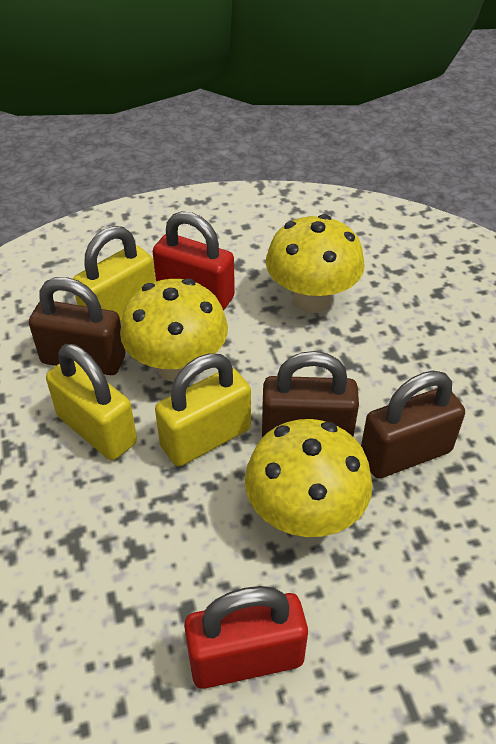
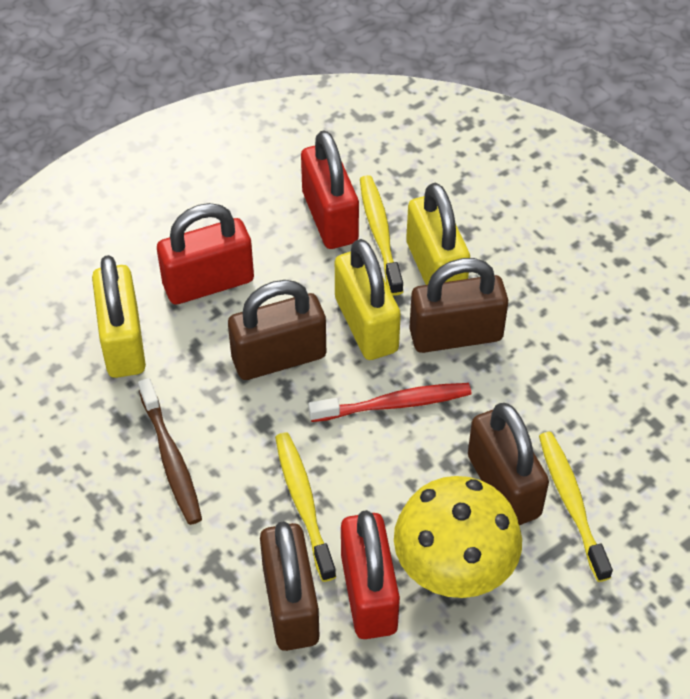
brown padlock: [29,277,125,375] [262,351,359,438] [361,371,465,478] = 3 -> [228,280,326,380] [260,521,319,651] [409,258,508,353] [468,403,549,525] = 4
brown toothbrush: none = 0 -> [138,378,202,525] = 1
red padlock: [153,211,235,310] [184,586,308,689] = 2 -> [157,203,254,305] [301,130,359,249] [341,510,400,639] = 3
red toothbrush: none = 0 -> [308,383,471,422] = 1
yellow mushroom: [120,278,228,382] [245,419,372,537] [266,214,365,313] = 3 -> [394,476,522,598] = 1
yellow toothbrush: none = 0 -> [275,432,336,582] [360,175,403,296] [539,432,613,582] = 3

